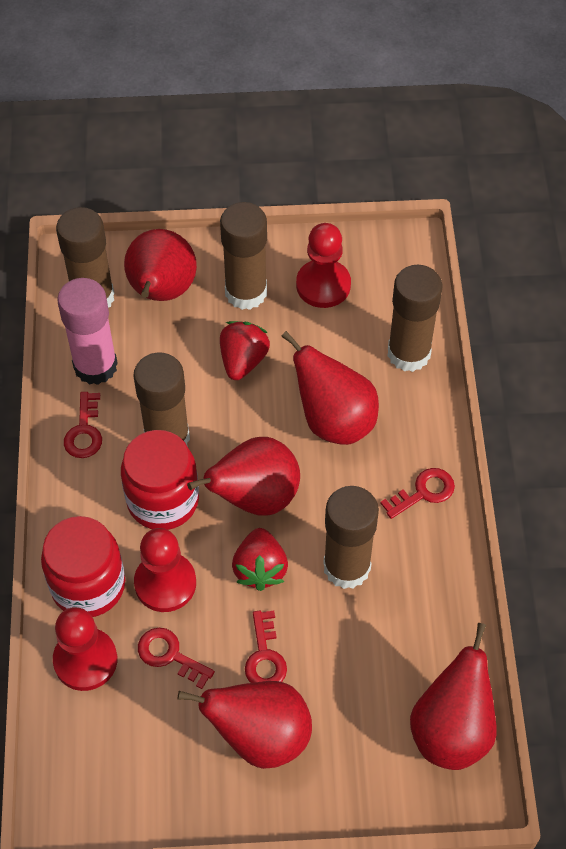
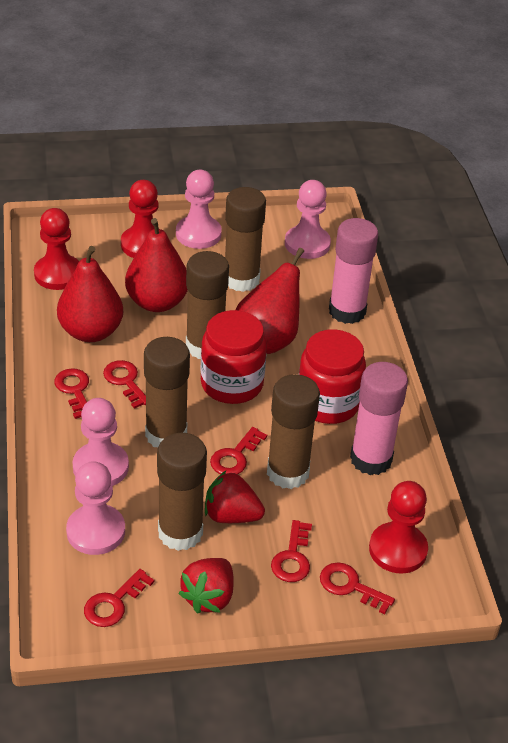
pink glue stick: [57,278,118,385] = 1 -> [329,218,379,324] [350,362,408,475] = 2
pink pawn: none = 0 -> [66,461,125,555] [73,398,129,486] [176,170,222,249] [285,180,331,259] = 4
red key: [64,392,102,458] [138,628,215,689] [245,611,287,683] [380,468,455,519] = 4 -> [54,368,89,419] [84,569,154,627] [103,360,146,409] [210,427,267,474] [271,520,312,582] [320,562,395,614] = 6
red pear: [124,229,197,301] [178,681,312,769] [187,437,300,516] [281,331,379,445] [410,623,497,770] = 5 -> [57,246,123,342] [125,218,188,312] [236,248,304,354] = 3

